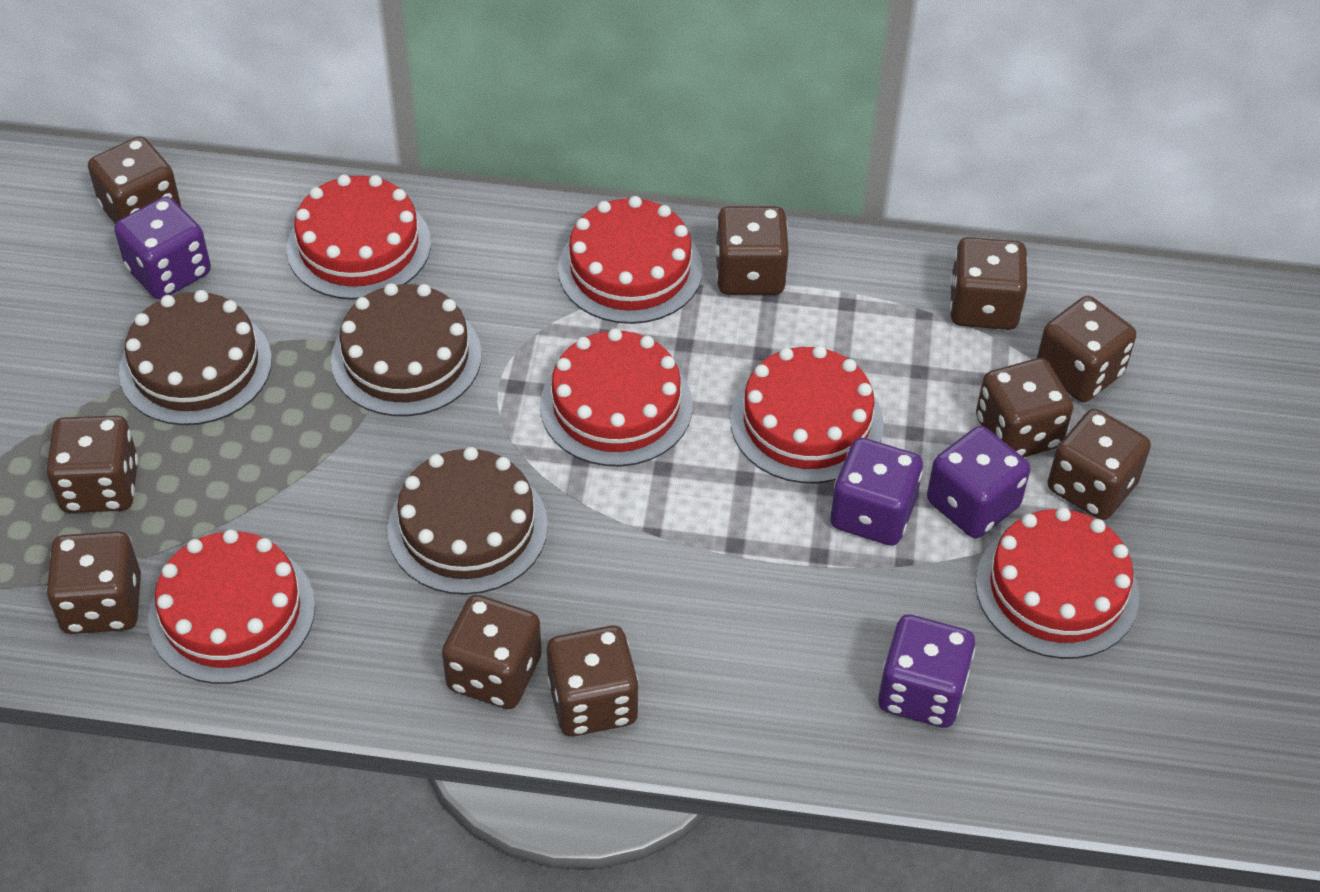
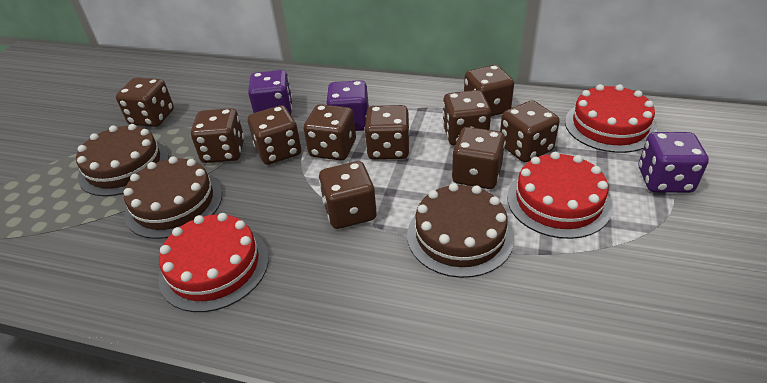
purple dice: [114,197,211,300] [830,438,923,546] [878,615,975,728] [927,426,1030,538] = 4 -> [248,70,292,115] [326,80,369,131] [639,132,709,193] = 3
red cake: [148,529,315,684] [287,175,431,300] [540,328,692,466] [558,196,703,324] [730,346,884,483] [975,507,1139,659] = 6 -> [158,213,269,312] [507,152,612,239] [565,84,657,153] = 3

